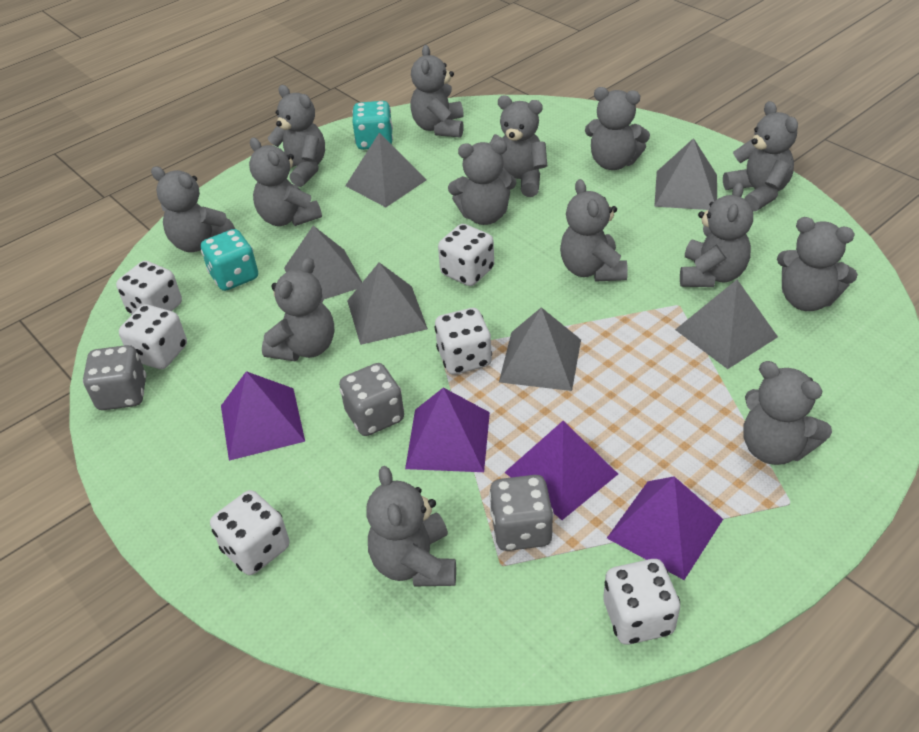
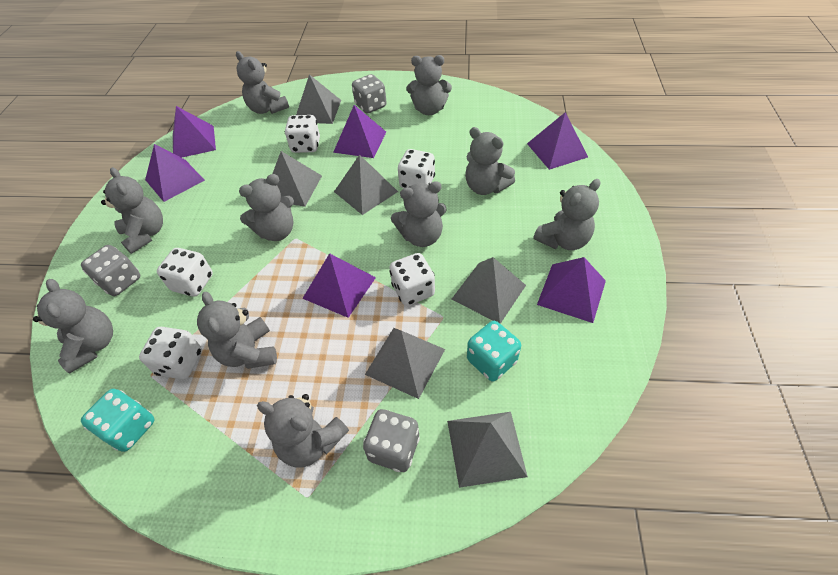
grey teddy bear: [151,166,235,252] [249,137,322,226] [262,257,334,361] [267,85,325,187] [366,466,456,586] [410,45,464,138] [448,140,517,225] [490,96,547,197] [560,179,628,282] [585,87,650,170] [680,183,753,287] [723,101,798,211] [743,361,832,465] [777,217,858,311] = 14 -> [33,279,113,374] [101,167,163,254] [197,292,277,369] [236,51,289,114] [239,174,294,241] [257,394,349,468] [391,181,447,247] [406,55,452,115] [465,127,515,195] [534,179,600,250] = 10
purple pyramid: [221,371,305,461] [405,387,490,472] [504,421,618,520] [607,476,723,580] = 4 -> [145,144,205,202] [173,106,216,158] [302,253,376,318] [333,105,386,158] [527,112,588,170] [537,257,606,323] = 6
white dice: [116,261,182,314] [119,304,187,369] [210,490,289,575] [434,308,492,375] [438,224,494,286] [603,559,680,645] = 6 -> [139,327,202,379] [157,248,213,297] [285,115,320,153] [389,253,435,306] [398,149,435,188] = 5

